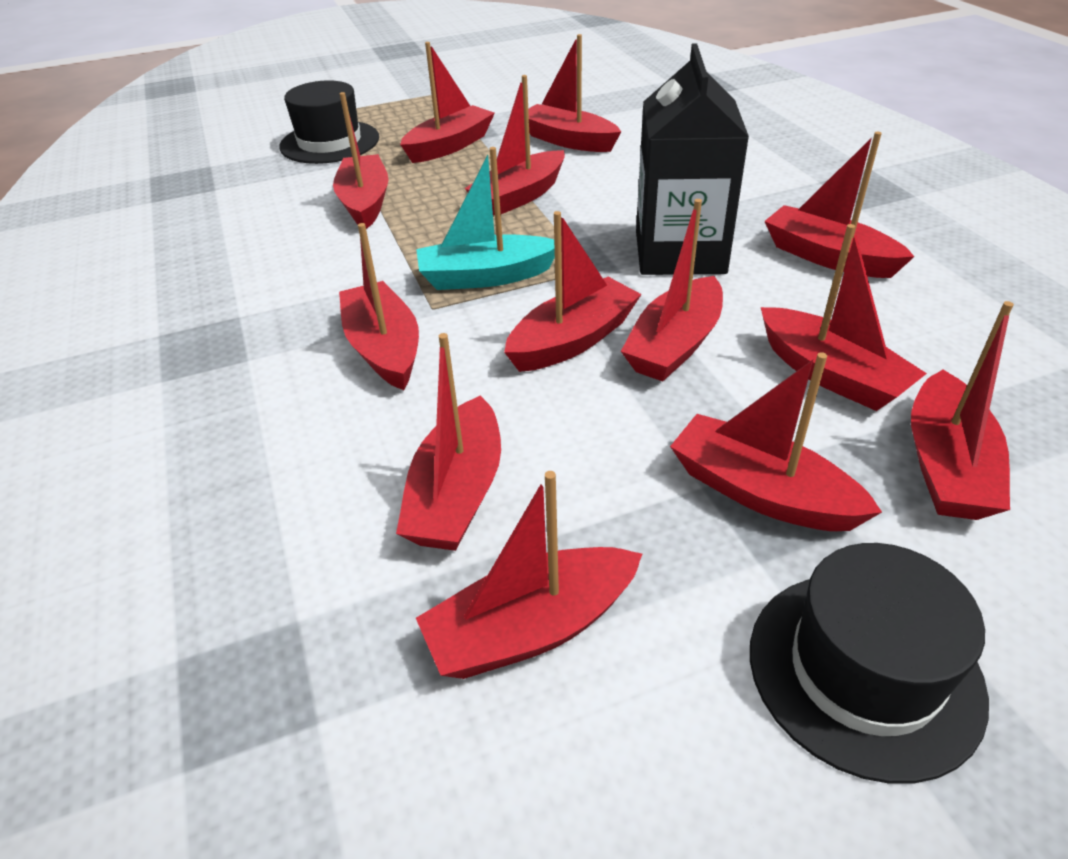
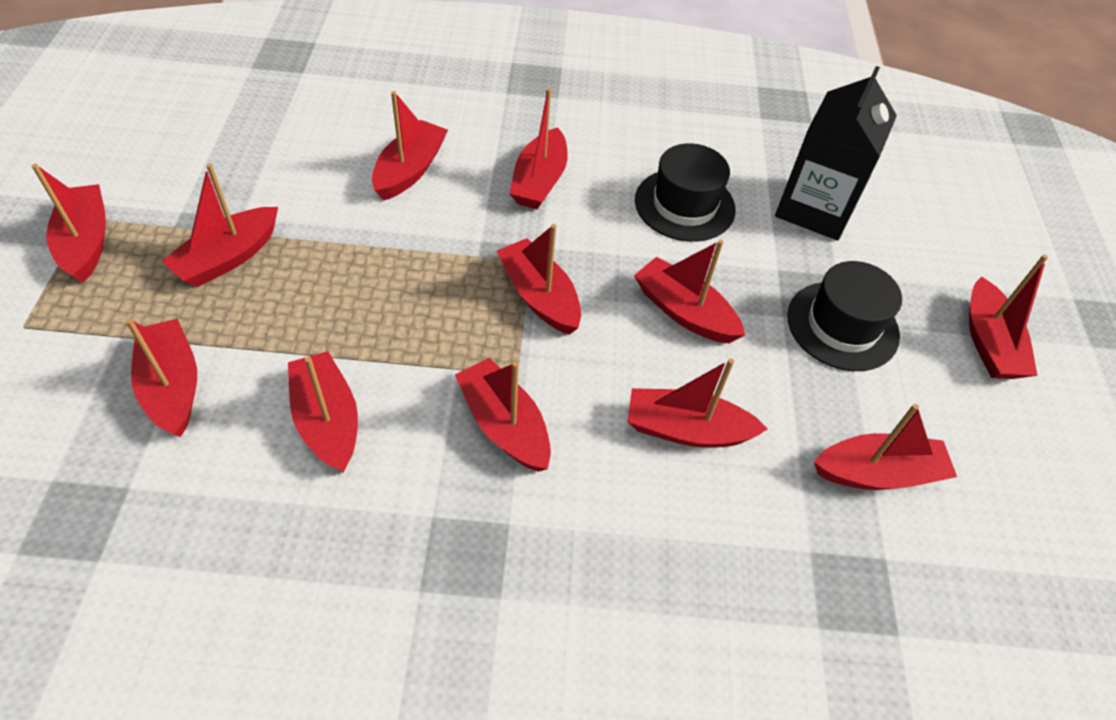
red boat: [333,92,389,229] [339,223,419,390] [396,333,501,551] [400,42,495,163] [416,471,642,679] [465,75,565,215] [504,211,642,372] [528,34,621,152] [621,199,723,381] [670,352,882,531] [761,224,927,411] [764,132,915,278] [911,301,1014,520] = 13 -> [32,164,106,283] [126,319,197,437] [162,163,278,287] [288,351,358,473] [372,91,448,201] [455,358,551,472] [497,224,581,335] [509,88,568,209] [627,358,768,448] [634,240,745,343] [814,404,957,490] [969,255,1048,379] = 12
turquoise boat: [416,147,555,290] = 1 -> none = 0

